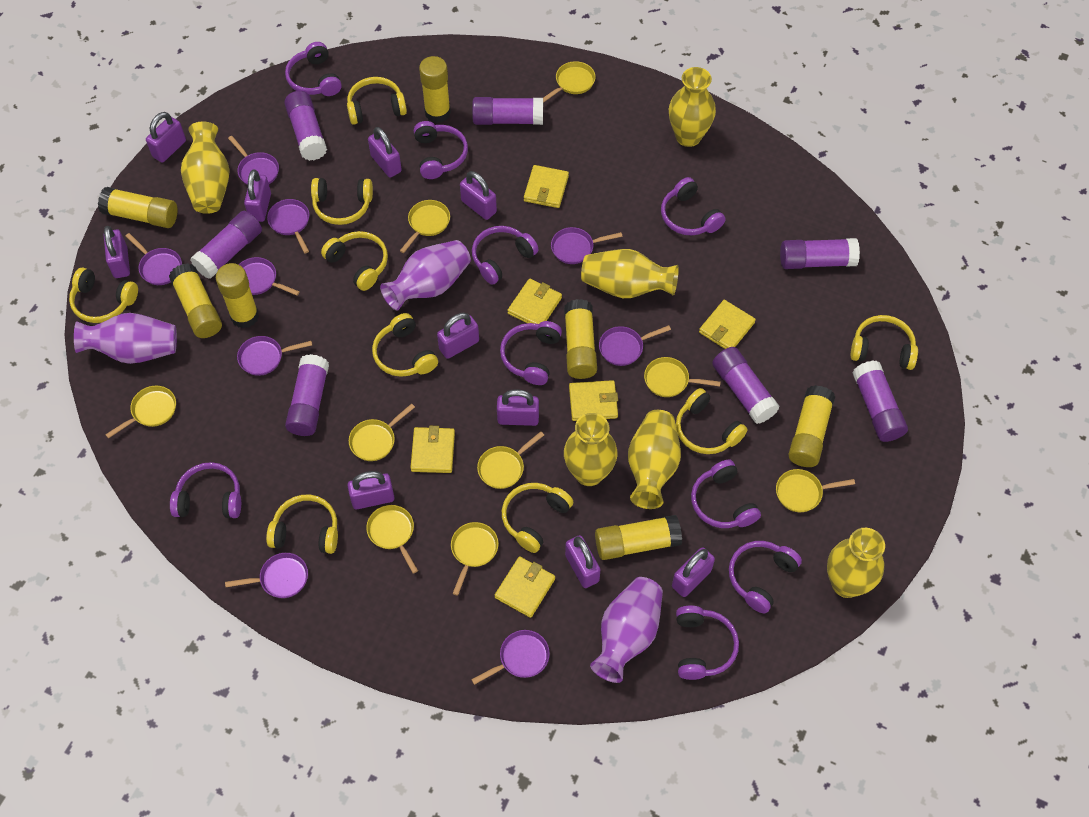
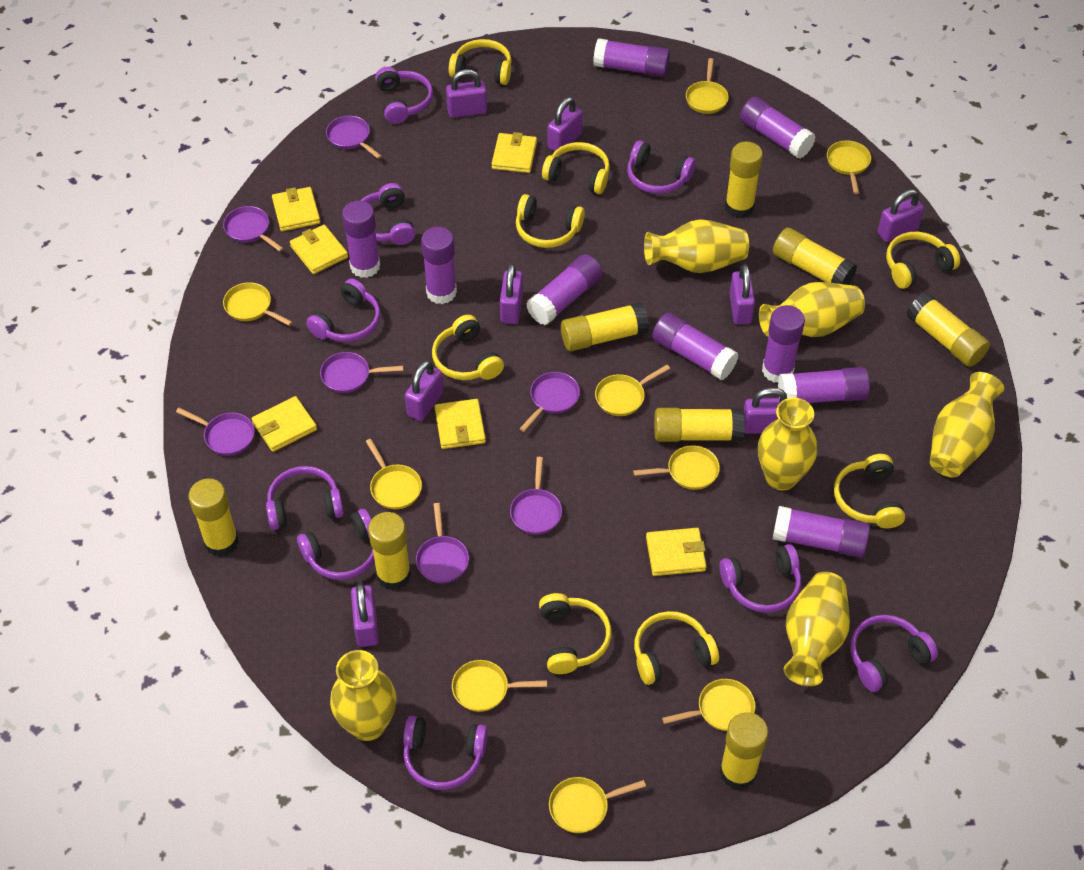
purple glue stick: [190,211,262,279] [284,91,327,161] [285,354,329,436] [472,97,543,125] [712,347,780,424] [780,238,860,269] [852,360,908,442] = 7 -> [342,200,380,278] [421,227,457,304] [526,254,603,325] [593,38,670,77] [652,313,739,380] [740,97,816,158] [762,305,805,383] [773,506,870,558] [778,367,870,403] = 9
purple padlock: [104,226,130,278] [146,112,186,162] [244,170,271,222] [347,471,395,509] [368,127,402,178] [437,313,479,359] [460,171,497,220] [497,389,539,426] [565,535,600,588] [672,547,715,597] = 10 -> [351,583,379,647] [405,360,444,421] [446,69,487,118] [500,264,523,324] [547,97,583,151] [729,264,755,325] [744,387,787,434] [877,189,924,242] = 8
purple pan: [125,233,182,285] [225,553,308,598] [228,136,279,185] [237,336,312,376] [238,257,300,296] [267,199,309,253] [471,630,550,685] [551,227,623,264] [599,325,671,366] = 9 -> [176,408,255,456] [223,206,283,252] [320,352,404,393] [326,116,382,159] [416,503,469,583] [510,457,562,535] [520,372,580,432] = 7
purple vase: [74,313,177,364] [380,240,471,310] [590,577,663,683] = 3 -> none = 0
yellow glue stick: [98,187,178,228] [169,263,222,338] [216,263,259,328] [419,56,451,123] [564,299,597,379] [595,515,682,560] [788,385,835,467] = 7 -> [189,478,239,557] [368,512,411,590] [561,302,649,351] [654,408,745,442] [719,712,768,790] [725,142,763,219] [773,228,857,285] [906,292,990,367] = 8
yellow headphones: [69,268,138,323] [266,495,338,554] [311,178,373,225] [321,231,388,291] [347,77,407,125] [372,313,438,377] [502,483,573,553] [676,388,748,454] [851,315,918,370] = 9 -> [432,315,504,380] [449,39,512,85] [516,194,585,248] [539,593,611,674] [542,142,610,194] [634,611,719,685] [834,454,905,528] [886,232,960,289] = 8

